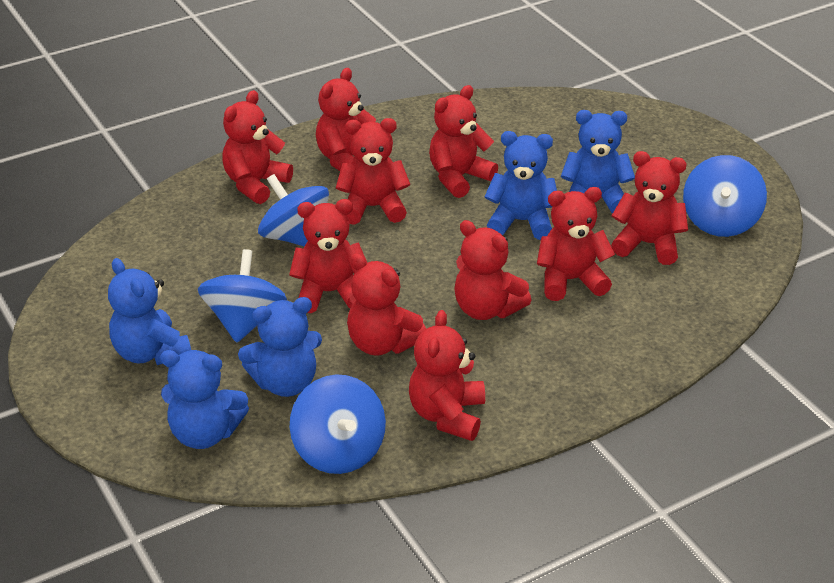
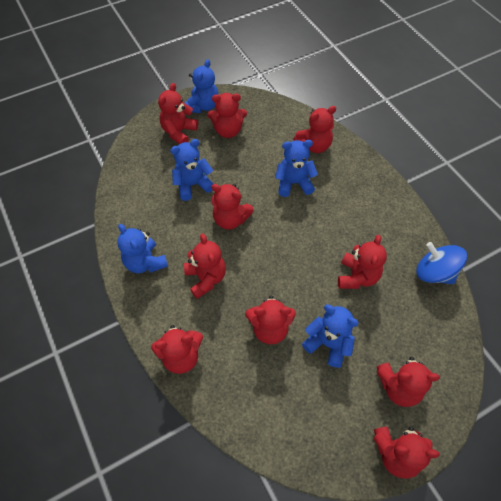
blue spinning top: [198,249,287,343] [258,174,329,246] [290,375,386,474] [683,155,767,237] = 4 -> [416,242,467,284] = 1

